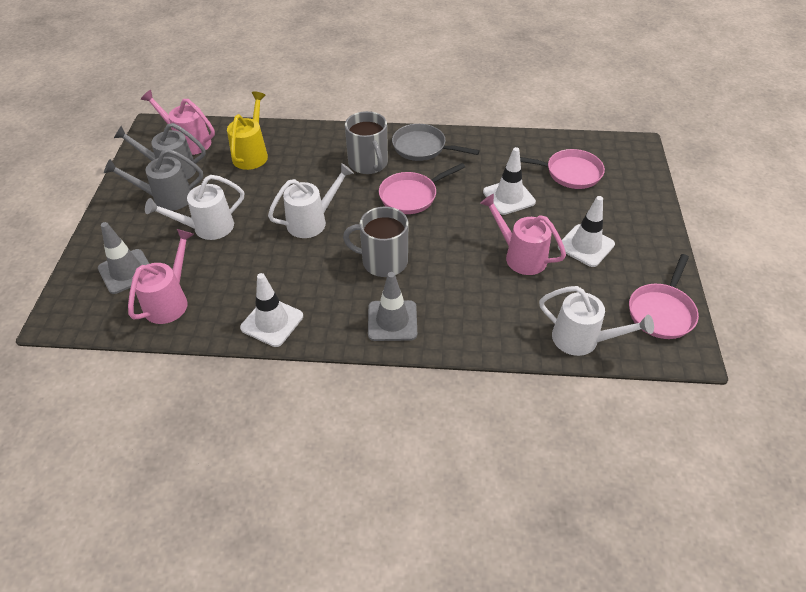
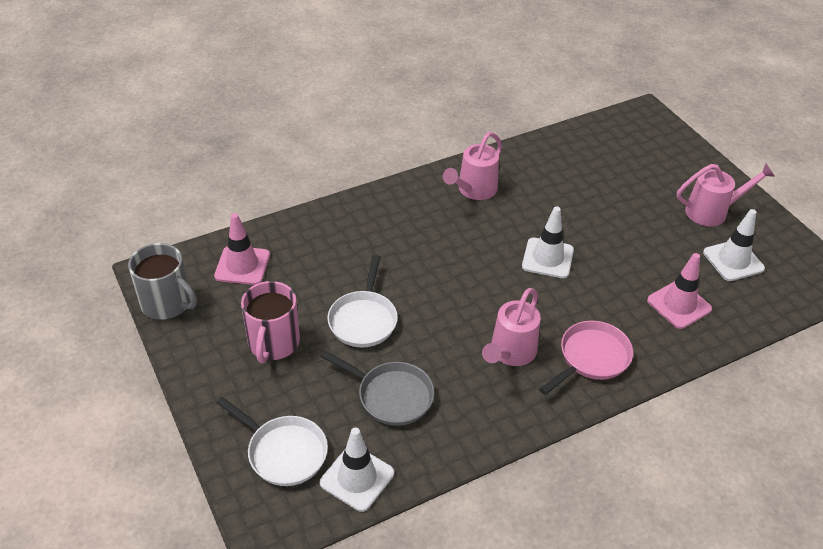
grey mug: [343,207,408,277] [345,111,388,174] = 2 -> [128,243,197,320] = 1
grey traffic cone: [98,222,149,294] [368,272,417,341] = 2 -> none = 0
grey watering can: [104,149,203,211] [114,123,206,179] = 2 -> none = 0
pink mug: none = 0 -> [241,281,300,364] = 1
pink pan: [379,163,465,214] [520,149,605,189] [629,254,699,339] = 3 -> [540,321,633,395] = 1
pink traffic cone: none = 0 -> [214,213,270,285] [647,253,712,329] = 2
white pan: none = 0 -> [217,397,328,486] [327,255,398,348] = 2
white watering can: [145,175,244,240] [268,163,354,238] [539,286,654,356] = 3 -> none = 0
yellow watering can: [227,91,268,170] = 1 -> none = 0

